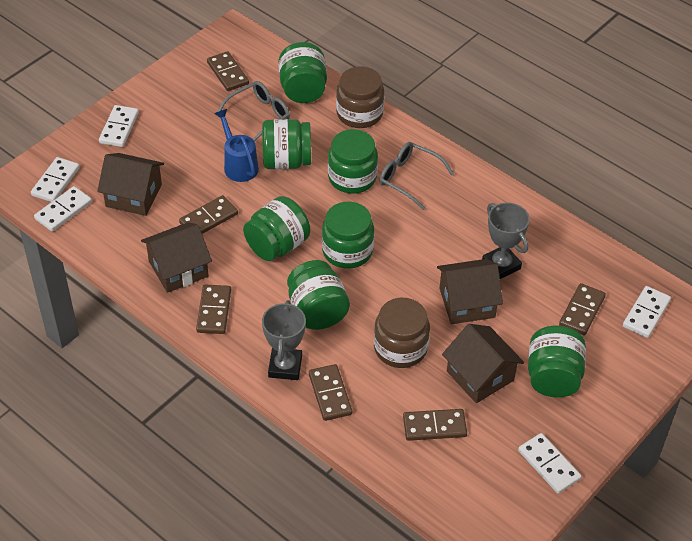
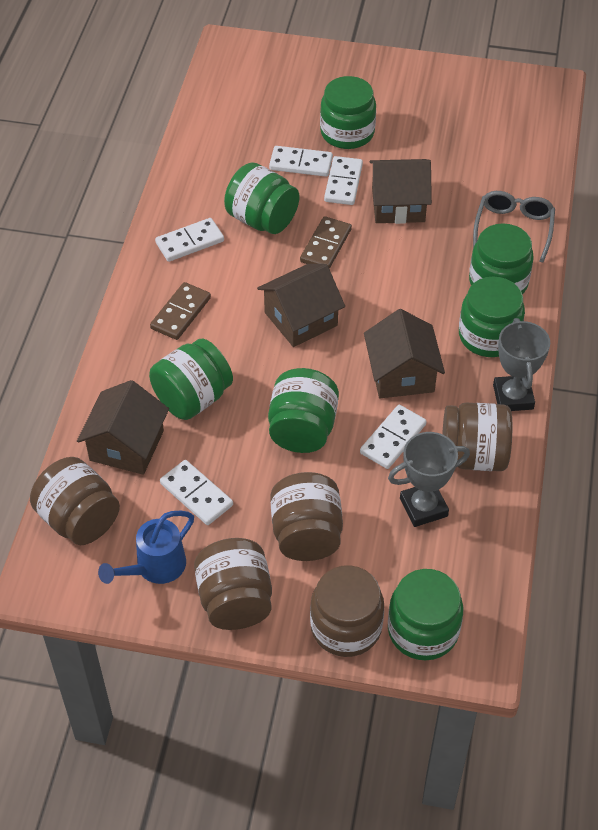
brown domino: [179,195,238,234] [196,285,231,334] [207,51,249,91] [309,364,352,421] [403,409,467,441] [559,283,606,335] = 6 -> [150,282,211,340] [300,216,352,269] = 2
brown jar: [336,66,384,128] [374,298,430,368] = 2 -> [30,457,120,545] [194,538,272,630] [270,472,343,561] [310,565,384,657] [442,403,512,471] = 5
grey glasses: [217,81,290,142] [379,142,454,210] = 2 -> [473,191,555,263] = 1

